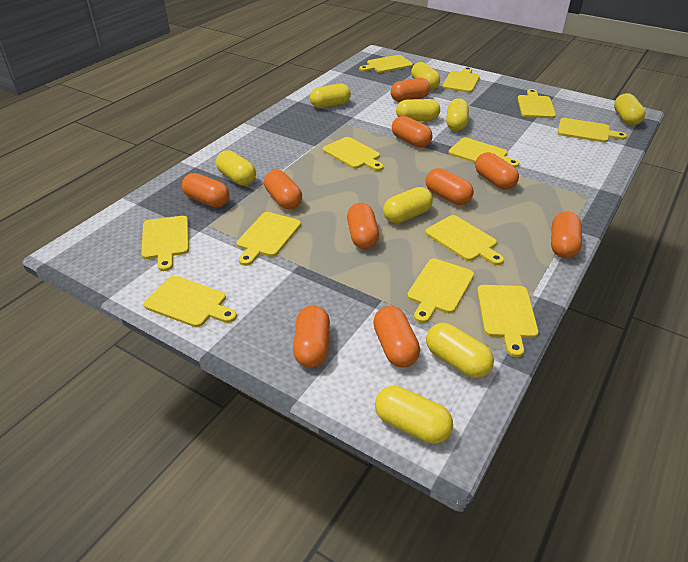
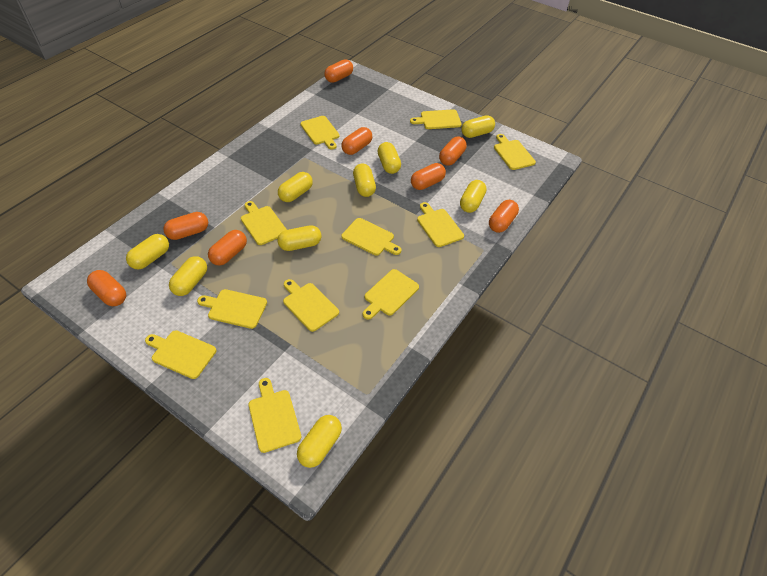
orange capsule: [182,173,230,208] [264,170,302,209] [293,305,330,368] [347,203,379,249] [373,306,420,367] [391,78,430,102] [392,116,432,148] [426,168,474,205] [475,152,519,190] [551,212,582,258] = 10 -> [87,270,126,306] [163,212,208,240] [208,230,247,266] [324,59,353,83] [342,127,372,155] [411,163,446,190] [439,137,467,166] [489,200,519,233] = 8
yellow cutting board: [141,216,189,271] [144,276,237,327] [237,212,301,266] [323,137,384,171] [359,55,413,73] [407,259,474,323] [425,215,504,265] [442,67,480,93] [448,138,519,168] [477,285,538,357] [518,89,556,118] [558,118,627,142] = 12 -> [145,330,216,379] [197,289,267,329] [241,201,287,245] [249,378,301,453] [283,279,339,332] [300,116,340,149] [341,218,401,256] [363,269,419,320] [410,109,462,129] [417,202,464,247] [494,134,536,170] = 11

